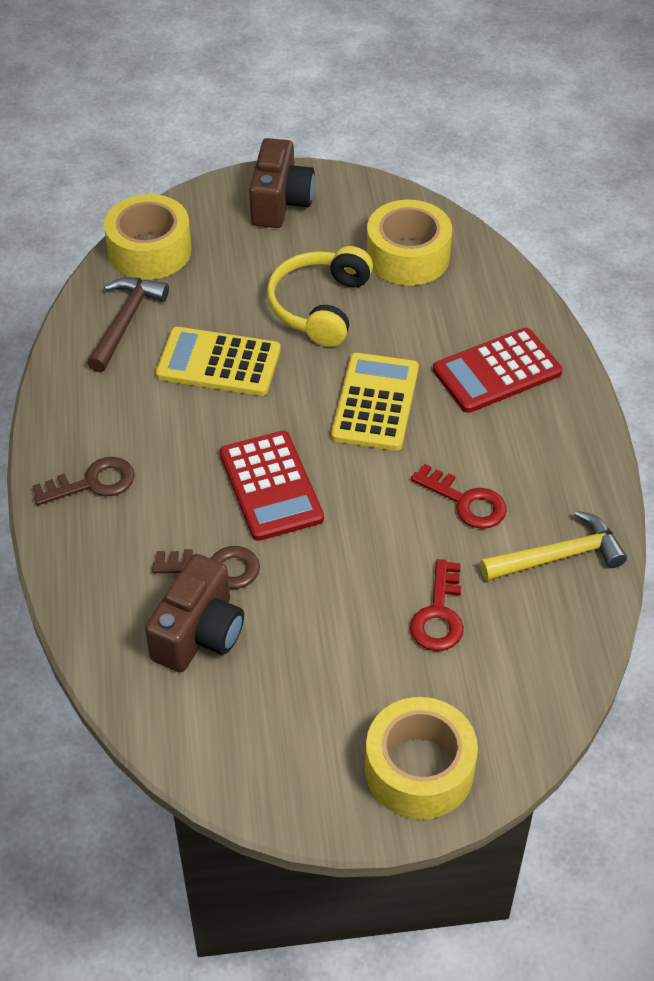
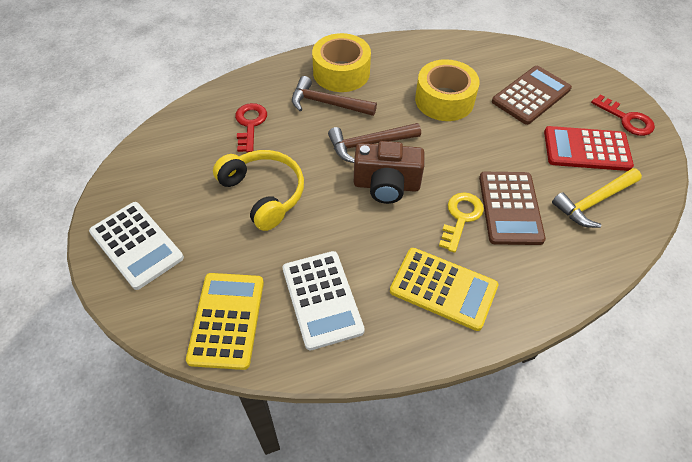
brown calculator: none = 0 -> [479,172,546,245] [492,66,572,125] = 2
brown camera: [145,554,244,672] [249,138,315,228] = 2 -> [354,141,425,204] = 1
brown hammer: [87,277,169,372] = 1 -> [292,76,377,116] [328,123,421,163] = 2
brown key: [32,457,135,505] [152,546,260,589] = 2 -> none = 0
red calculator: [220,431,324,541] [433,328,563,413] = 2 -> [544,126,634,171] = 1
white calculator: none = 0 -> [89,202,184,290] [283,251,365,350] = 2
yellow key: none = 0 -> [439,193,484,253] = 1
yellow tape: [104,194,192,280] [365,697,478,819] [367,200,452,286] = 3 -> [312,33,371,92] [415,59,480,121] = 2

